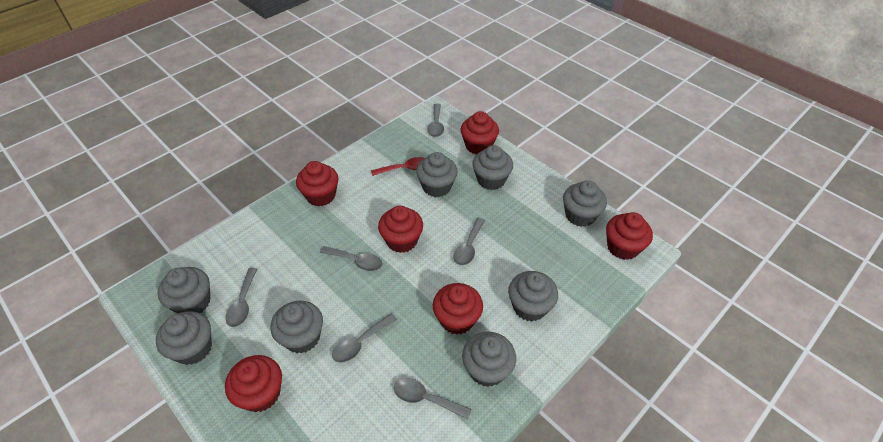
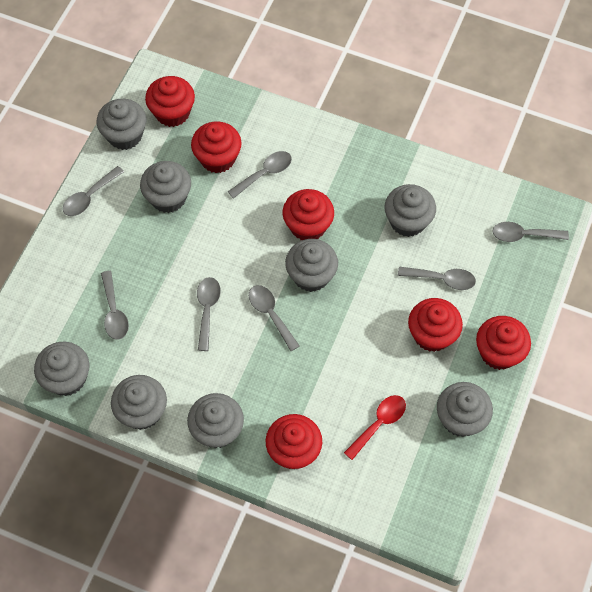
grey spoon: [225,268,257,327] [320,246,383,271] [332,313,397,363] [394,378,472,419] [427,103,444,137] [454,218,485,265] = 6 -> [63,166,124,216] [101,271,129,340] [197,277,221,351] [228,151,292,199] [249,285,300,351] [398,266,476,290] [492,222,569,242] = 7

